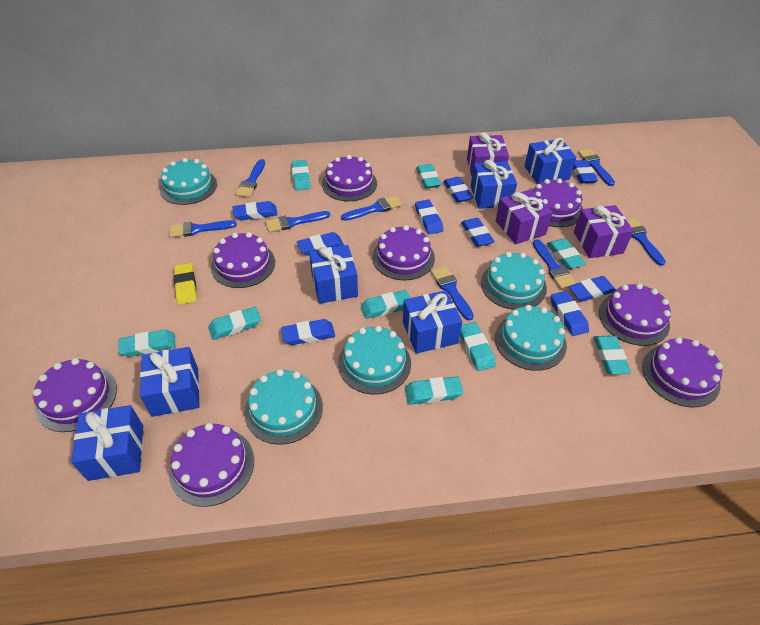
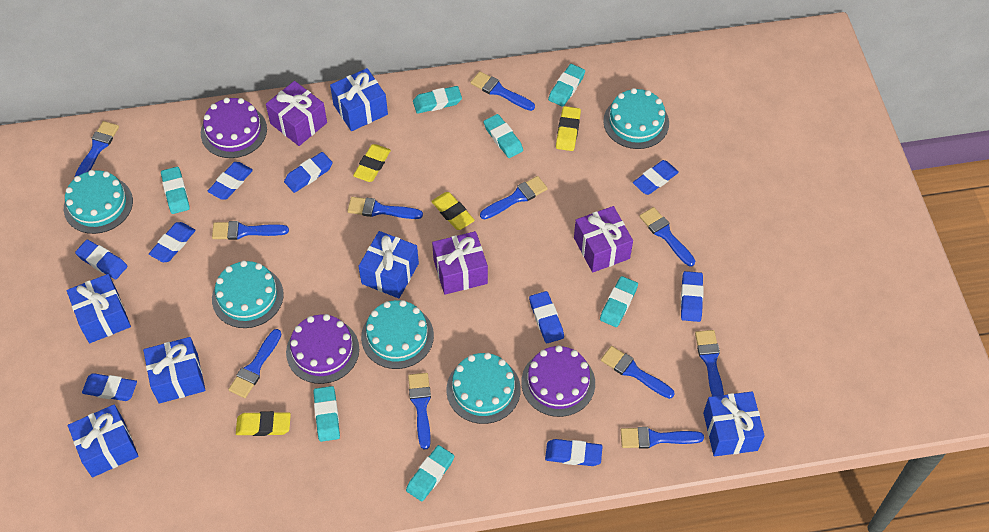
blue brush: [169,220,237,238] [236,159,265,198] [265,211,330,233] [341,195,402,221] [431,266,474,321] [533,239,576,289] [578,149,615,186] [626,218,666,266] = 8 -> [75,121,119,176] [212,221,289,240] [228,329,282,398] [347,197,423,219] [408,373,431,450] [470,71,535,111] [480,176,548,219] [601,346,675,399] [621,427,704,449] [639,207,695,267] [695,330,724,396] = 11
purple cake: [33,358,117,432] [169,423,254,507] [211,232,275,288] [322,155,377,201] [372,225,435,280] [533,179,583,227] [599,283,671,346] [642,337,723,407] = 8 -> [201,97,267,158] [286,314,359,384] [521,345,595,417] = 3
turquoise eraser: [118,329,175,357] [208,307,261,340] [291,160,311,191] [361,290,410,319] [405,376,463,405] [416,164,441,188] [460,322,496,371] [547,238,586,269] [593,336,631,374] = 9 -> [161,167,190,214] [313,386,340,442] [406,445,454,501] [413,86,462,114] [483,114,523,158] [548,64,585,107] [600,276,638,327] = 7
yellow eraser: [174,263,197,305] = 1 -> [236,411,291,436] [353,144,391,182] [431,192,475,230] [556,106,581,151] = 4

